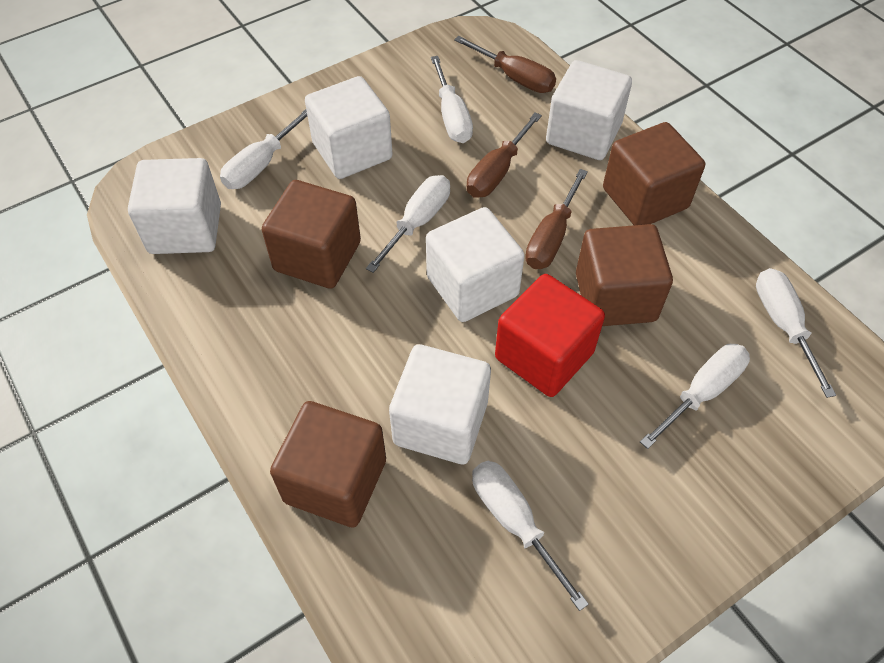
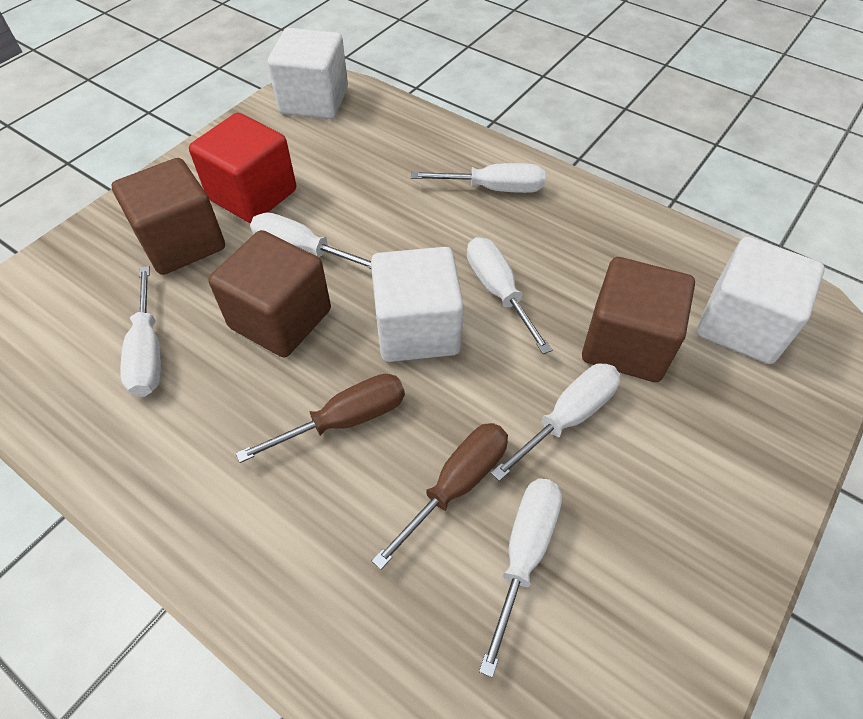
brown cube: [262,180,361,289] [270,401,386,528] [576,224,673,326] [603,122,705,225] = 4 -> [112,158,225,275] [208,230,331,357] [582,257,695,382] = 3
brown screwdriver: [454,36,556,93] [467,112,542,198] [525,169,588,269] = 3 -> [236,374,405,463] [372,423,508,570] = 2
white cube: [128,158,221,254] [305,76,393,179] [389,344,491,464] [426,207,525,322] [546,60,632,160] = 5 -> [268,28,348,119] [371,247,464,362] [697,237,825,364] = 3

